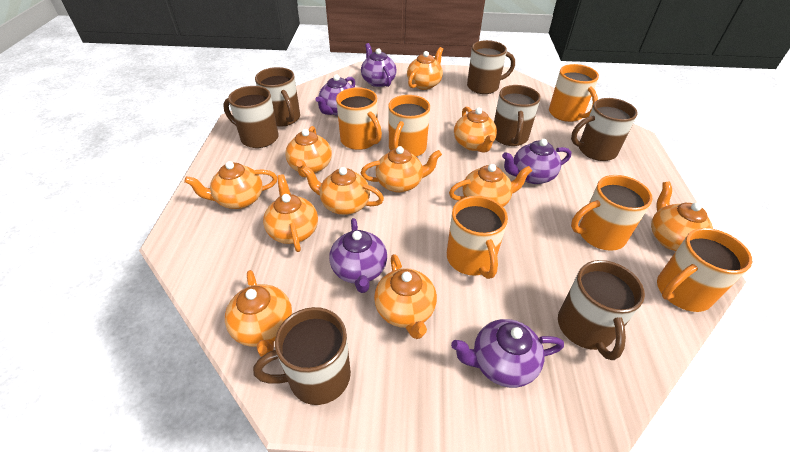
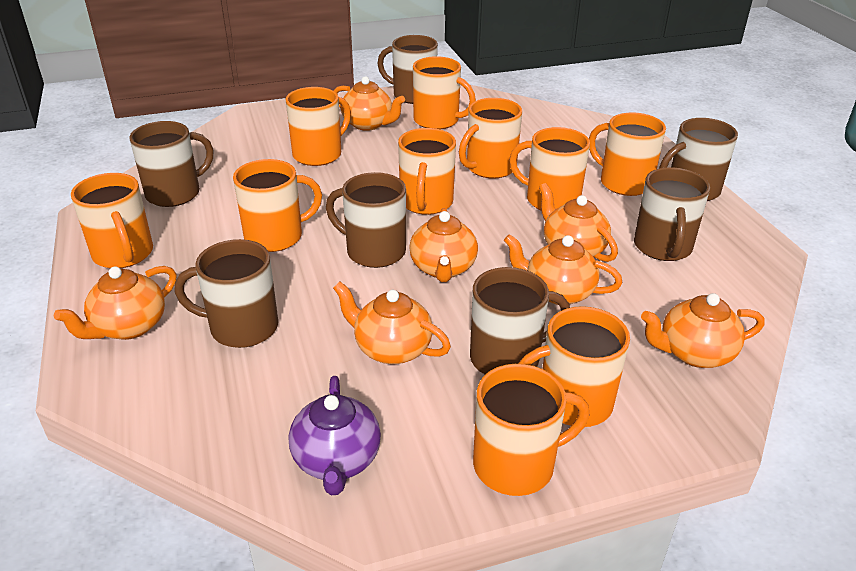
orange mug: [336,87,382,150] [388,95,430,157] [447,196,508,279] [549,64,599,122] [571,175,653,251] [657,228,752,312] = 6 -> [71,173,153,268] [233,159,322,252] [285,87,351,166] [398,128,456,215] [413,56,476,129] [459,98,522,179] [473,364,589,496] [509,127,590,211] [518,306,630,427] [589,112,666,196] = 10
orange teapot: [184,161,277,209] [225,270,292,357] [263,175,318,252] [285,126,332,177] [302,166,384,215] [361,146,442,193] [374,254,437,339] [407,47,443,90] [449,164,532,207] [454,107,497,153] [651,182,713,251] = 11 -> [54,266,177,340] [333,282,451,364] [334,76,405,131] [409,208,478,282] [504,234,622,305] [539,183,618,262] [641,293,764,368] = 7
purple teapot: [316,74,355,116] [329,218,387,293] [361,43,397,87] [451,319,564,388] [502,139,571,184] = 5 -> [289,376,381,495] = 1

